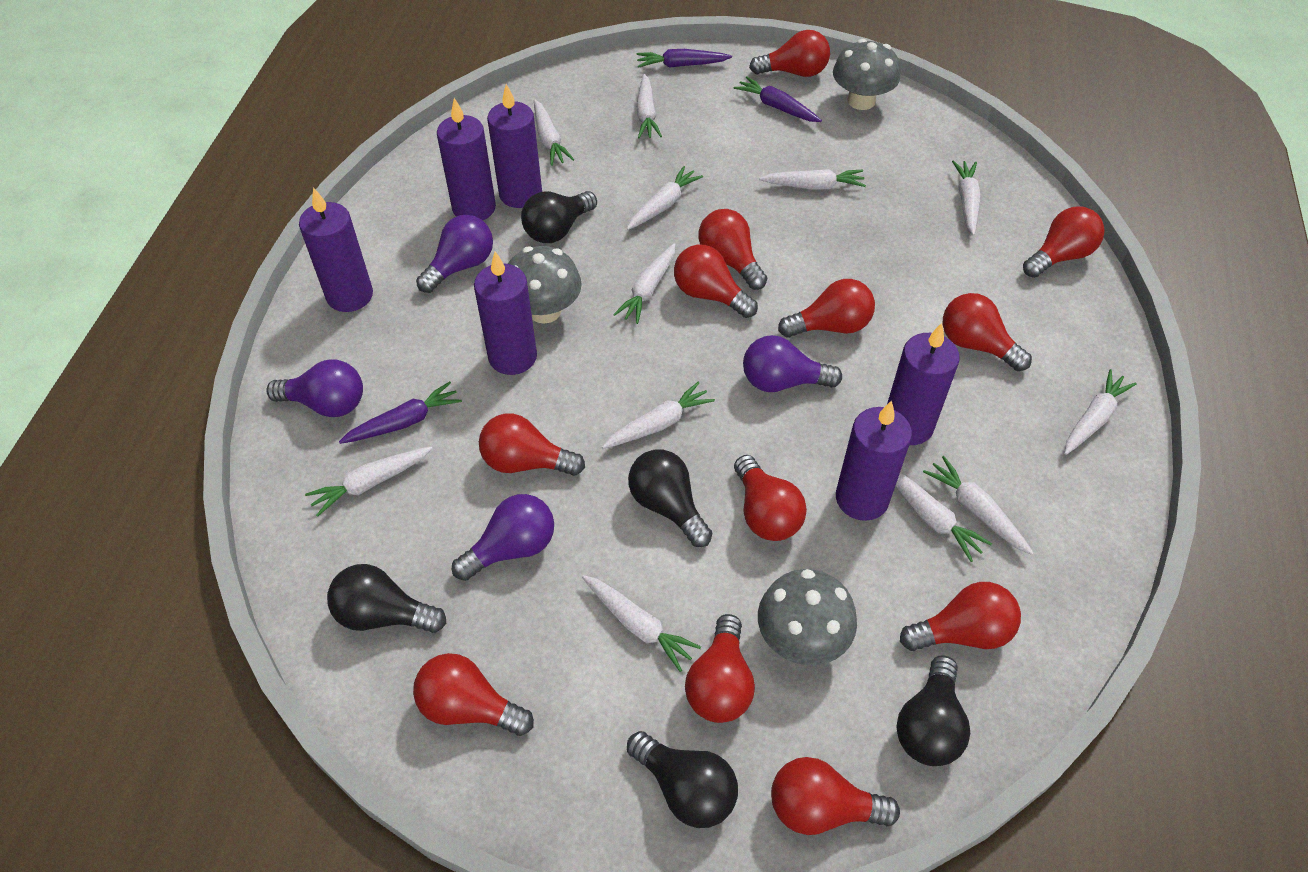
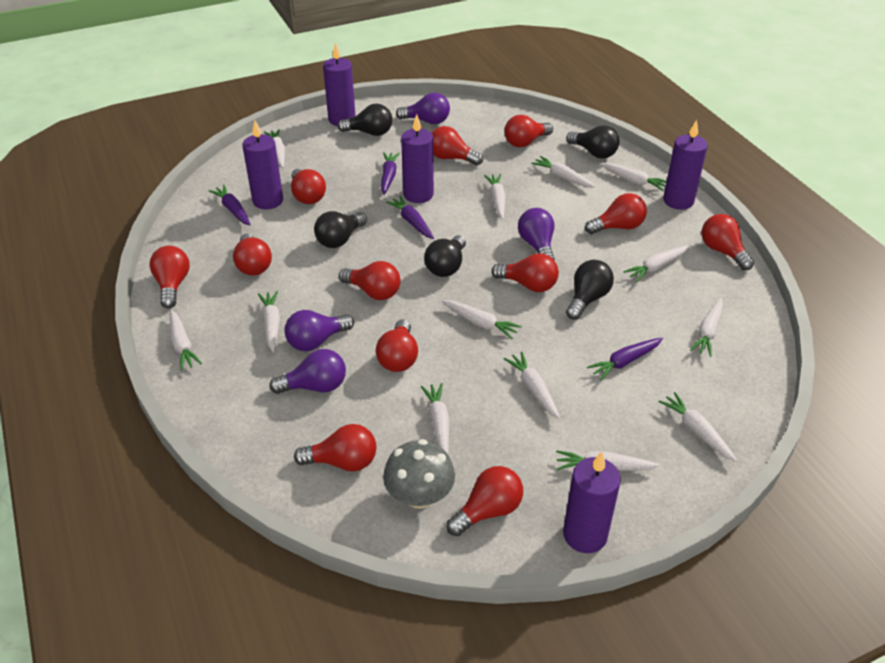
grey mushroom: [508,246,582,324] [758,569,857,665] [833,39,900,110] = 3 -> [383,439,455,509] = 1
purple candle: [299,187,373,312] [437,98,496,220] [474,251,537,375] [487,84,542,208] [836,400,912,521] [887,323,960,445] = 6 -> [242,120,283,209] [323,43,356,126] [401,114,434,203] [563,451,621,553] [663,120,708,210] = 5
purple carrot: [339,382,462,444] [636,49,732,68] [734,76,822,122] = 3 -> [209,185,251,225] [381,152,400,195] [386,196,434,239] [587,338,663,381] = 4
white carrot: [305,446,433,517] [534,100,574,166] [582,575,701,672] [602,382,715,449] [613,243,676,324] [627,166,703,230] [636,74,662,138] [759,169,866,190] [895,472,992,562] [923,456,1034,555] [952,160,981,236] [1065,369,1137,455] = 12 -> [170,310,202,371] [258,291,280,352] [264,129,285,168] [421,383,449,454] [442,300,522,339] [484,174,506,219] [504,352,560,419] [531,156,595,188] [556,450,659,471] [600,163,667,191] [623,246,688,282] [659,392,737,462] [690,298,723,357] = 13

